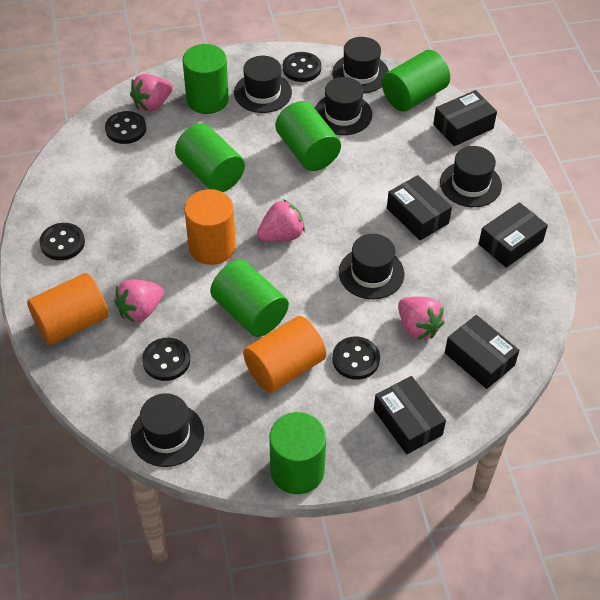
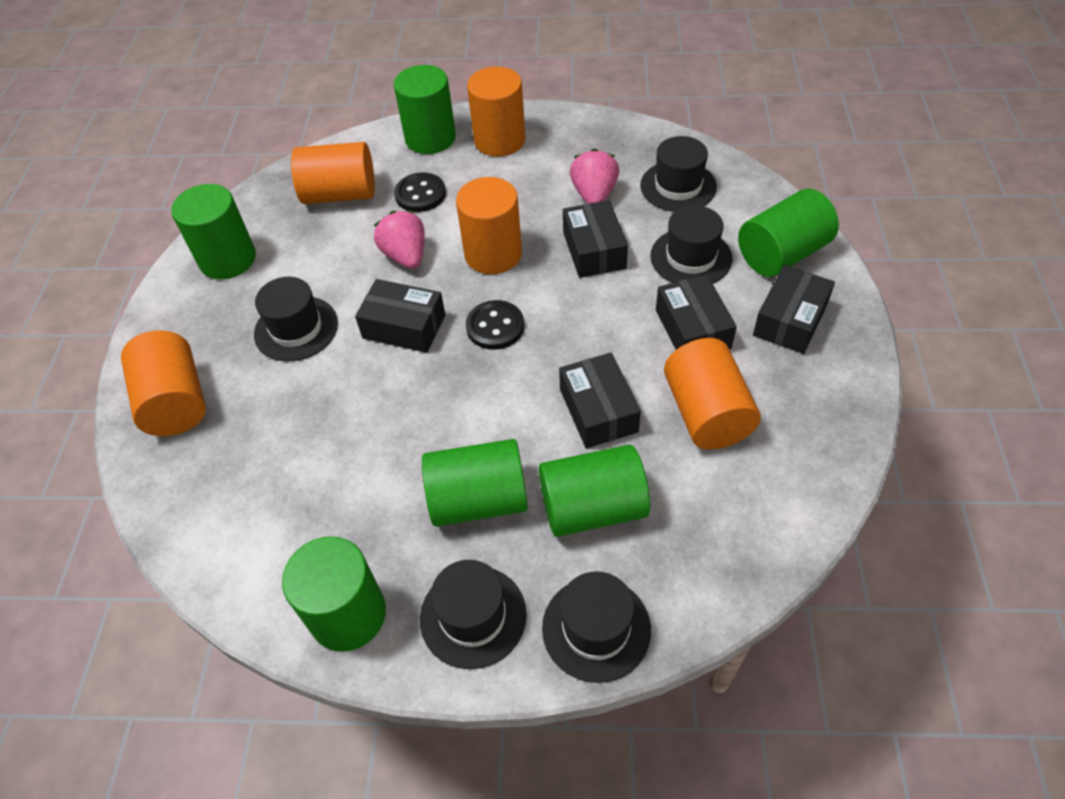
black button: [39,223,85,260] [105,111,146,144] [142,338,190,381] [283,52,321,82] [332,337,380,380] = 5 -> [394,173,446,212] [466,300,524,350] = 2
black hat: [131,393,204,467] [234,56,292,113] [315,77,372,135] [332,37,389,93] [339,234,404,300] [440,146,502,207] = 6 -> [254,277,338,362] [420,560,527,669] [542,571,651,683] [640,136,717,212] [650,205,732,284] = 5
orange cylinder: [27,273,108,345] [184,189,236,265] [243,316,326,393] = 3 -> [121,330,206,436] [291,142,375,204] [456,177,522,274] [467,67,526,157] [664,338,761,450] = 5
pink strawberry: [114,279,164,323] [130,74,173,112] [257,199,305,242] [398,297,445,340] = 4 -> [374,211,425,269] [570,148,619,204] = 2

